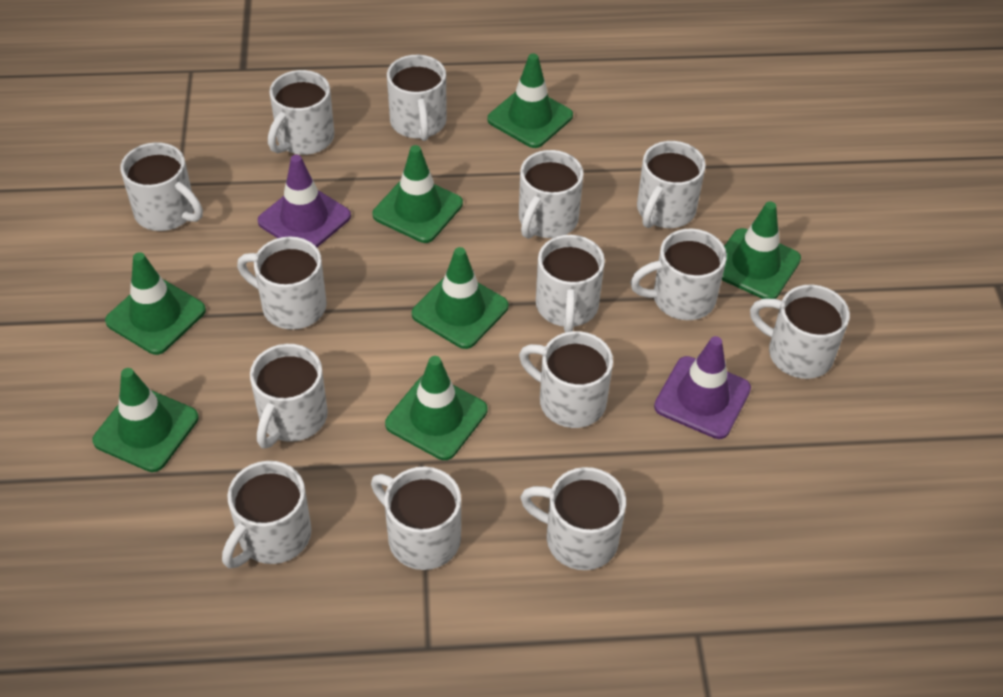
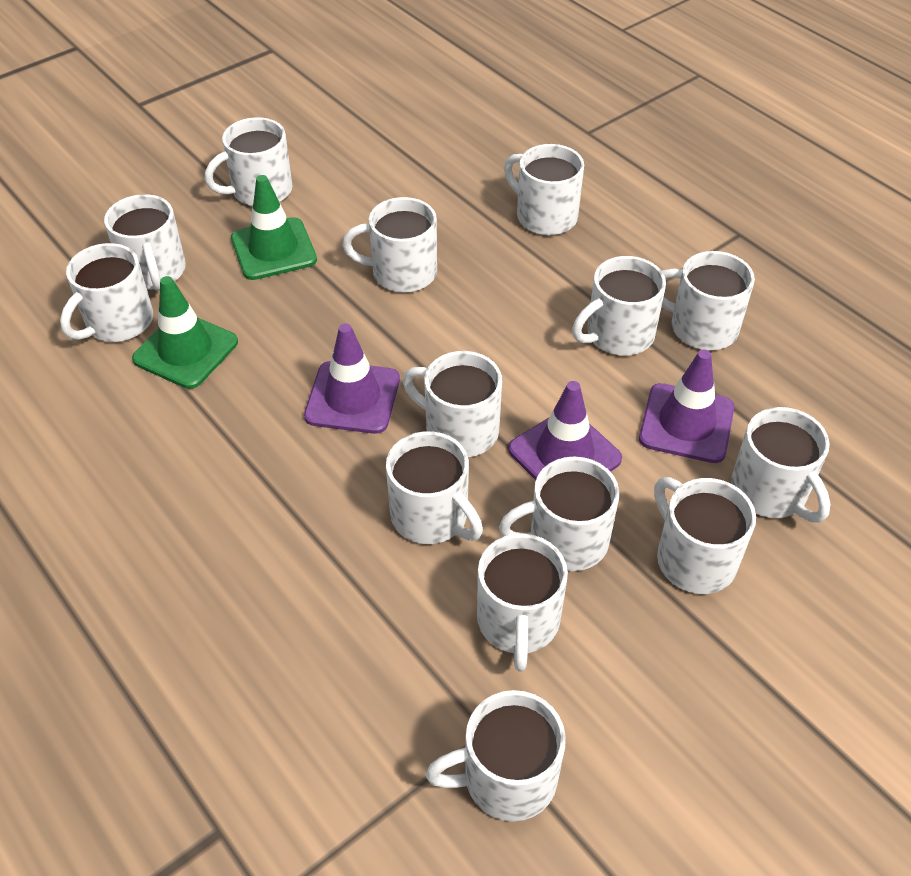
green traffic cone: [92,368,198,472] [105,252,206,355] [373,145,463,243] [385,356,487,460] [412,247,508,349] [487,53,573,148] [722,201,801,299] = 7 -> [132,276,238,389] [231,175,317,280] = 2
purple traffic cone: [258,155,351,247] [654,336,751,439] = 2 -> [304,324,400,434] [508,381,622,480] [639,350,734,463] = 3

